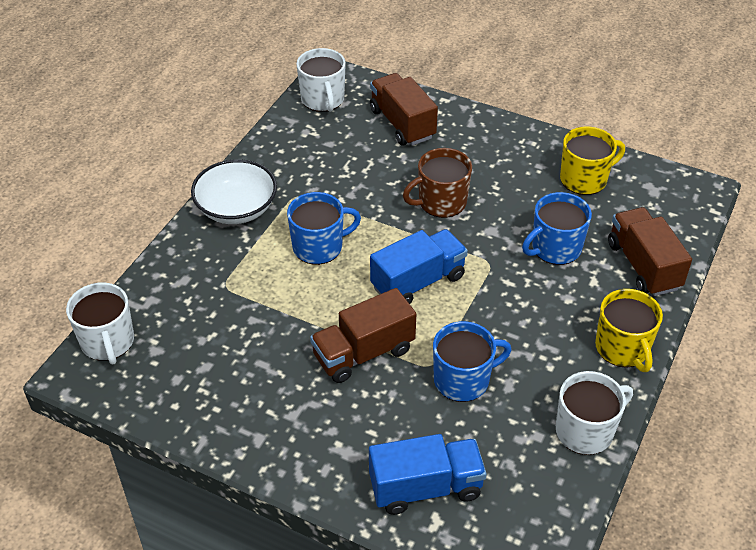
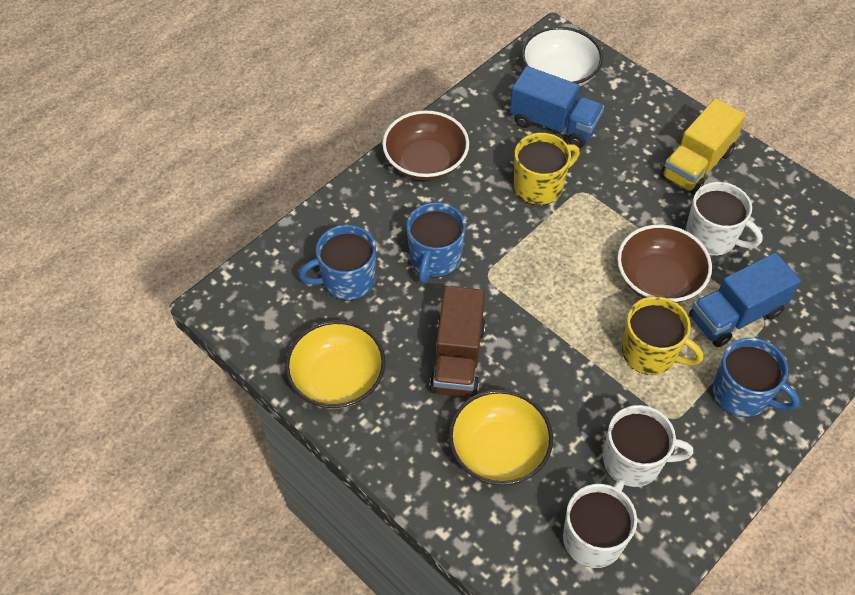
brown bowl: none = 0 -> [382,110,469,181] [617,224,712,303] = 2
brown mug: [403,148,472,218] = 1 -> none = 0
brown truck: [310,288,416,383] [370,73,438,146] [608,207,692,296] = 3 -> [429,286,486,397] = 1
yellow bowl: none = 0 -> [285,320,386,409] [449,390,553,485] = 2
yellow truck: none = 0 -> [661,98,746,195] = 1

